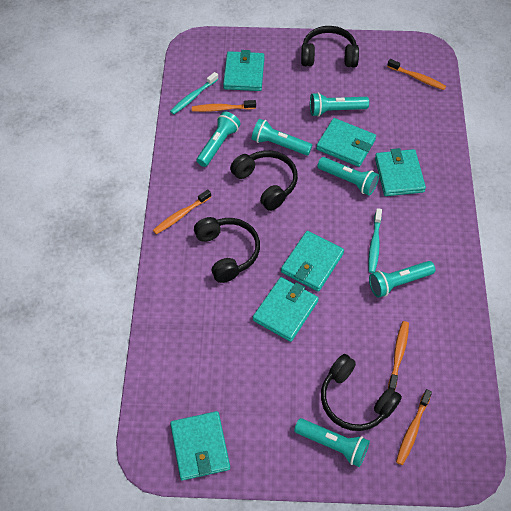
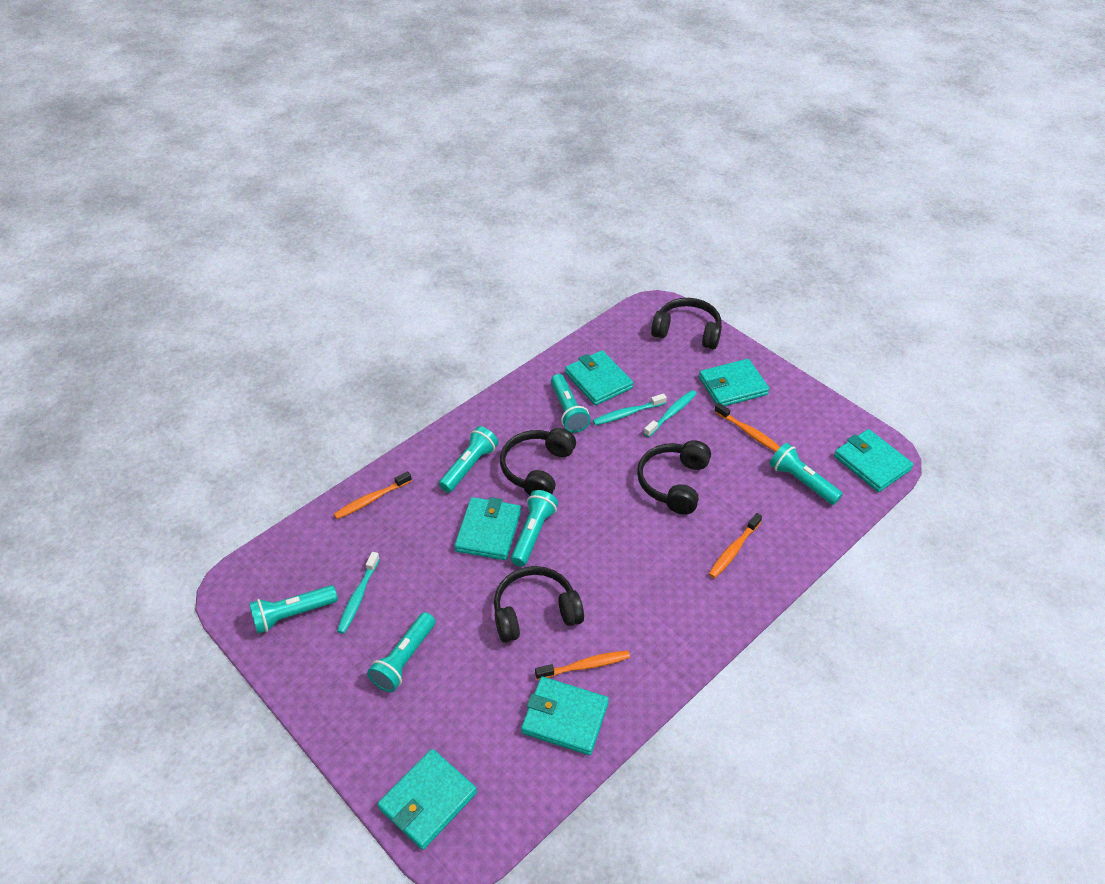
orange toothbrush: [153,189,211,234] [192,100,256,112] [387,59,446,90] [388,321,409,390] [396,389,432,465] = 5 -> [334,471,412,519] [535,651,630,680] [709,513,762,578] [714,403,780,452] = 4
turquoise toothbrush: [170,72,218,114] [368,208,382,273] = 2 -> [337,552,380,634] [593,393,667,425] [644,390,697,437] = 3

